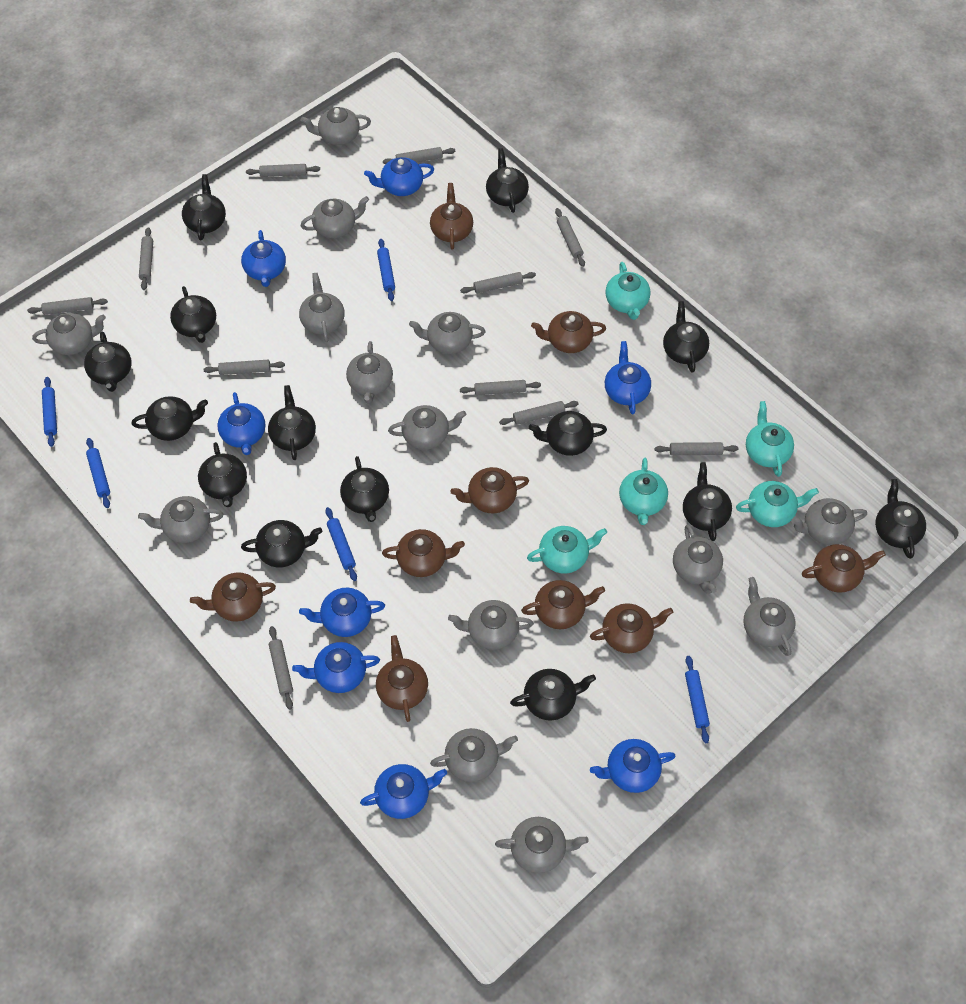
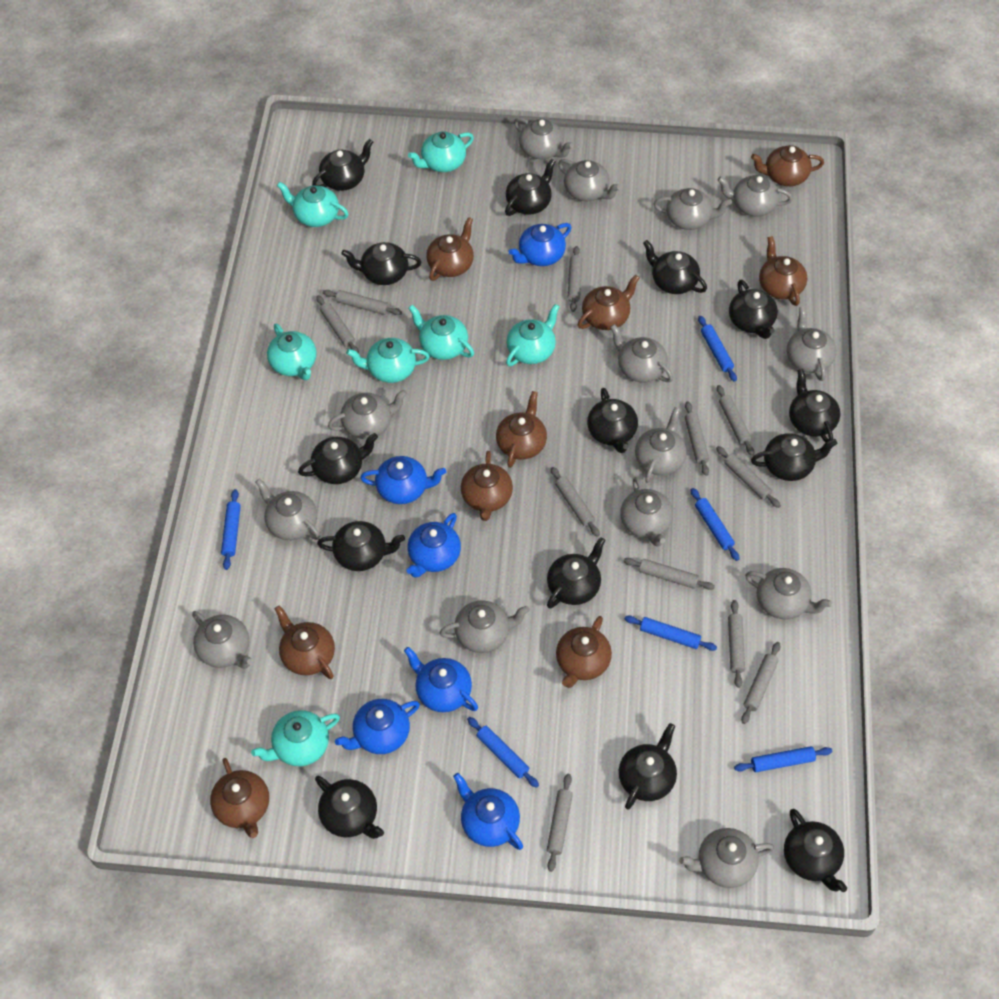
blue rolling pin: [42,377,57,447] [86,438,110,508] [325,507,357,581] [377,239,395,301] [685,656,710,743] = 5 -> [221,489,241,570] [467,717,539,788] [625,615,717,651] [691,488,739,561] [698,316,737,382] [734,746,832,772] = 6
blue teapot: [217,392,265,455] [241,230,286,287] [292,642,380,693] [299,588,385,637] [360,764,447,819] [364,157,434,196] [590,739,676,793] [605,341,651,414] = 8 -> [335,699,420,754] [360,456,446,504] [404,647,478,712] [407,513,461,578] [453,773,523,850] [509,223,571,266] = 6
turquoise teapot: [527,526,607,574] [605,262,651,320] [619,458,668,525] [736,481,819,527] [746,401,794,477] = 5 -> [251,710,340,766] [267,323,317,380] [277,182,349,227] [346,338,430,383] [408,131,474,172] [409,305,474,360] [506,304,560,366] = 7

